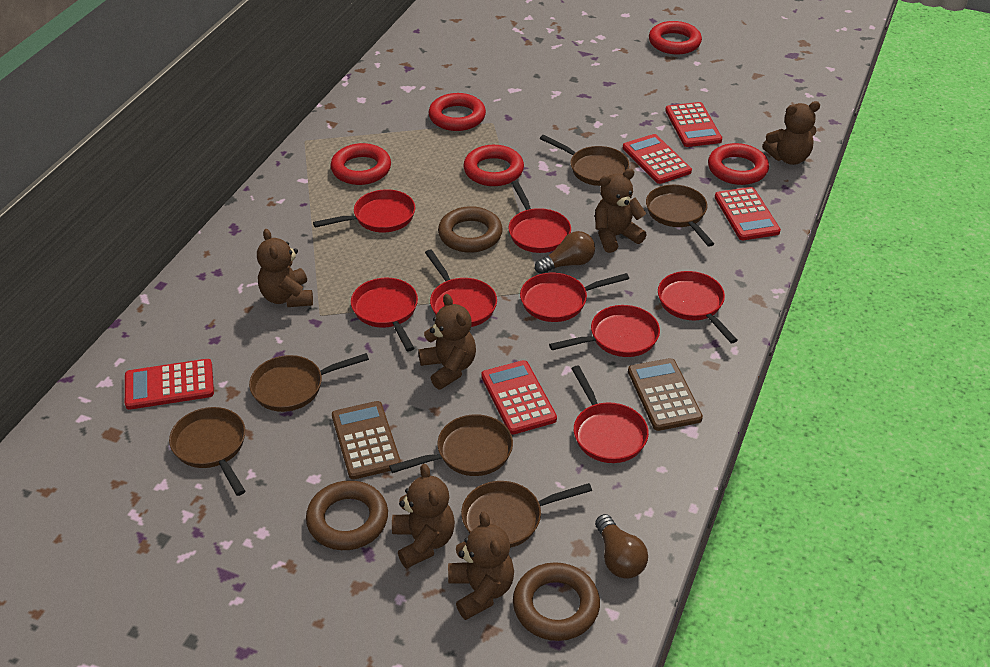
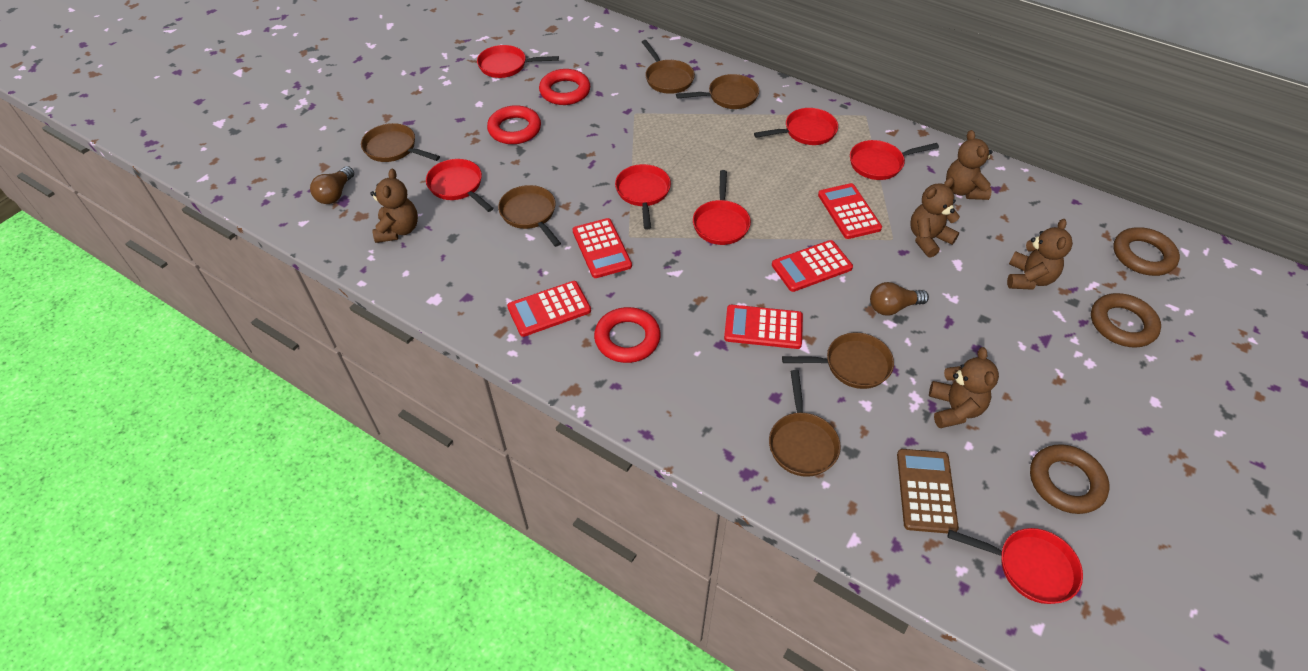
brown calculator: [332,401,401,480] [628,358,703,431] = 2 -> [897,449,959,534] = 1
brown teddy bear: [257,229,313,307] [392,464,455,569] [418,294,476,390] [448,512,514,620] [595,168,647,253] [762,101,820,165] = 6 -> [370,169,418,243] [910,177,960,258] [929,347,999,428] [946,130,993,200] [1007,219,1073,290] = 5
red pan: [313,189,415,232] [351,278,418,351] [425,250,497,327] [508,181,571,253] [520,272,629,322] [549,305,660,357] [571,366,649,463] [658,271,738,343] = 8 -> [426,159,494,212] [477,45,559,78] [615,164,671,230] [693,170,751,245] [754,108,838,145] [850,140,939,180] [948,528,1083,604] = 7
red ring: [330,143,391,185] [429,93,486,131] [463,145,524,186] [649,21,702,54] [708,143,769,185] = 5 -> [487,105,541,144] [539,69,590,105] [594,307,661,363] = 3

